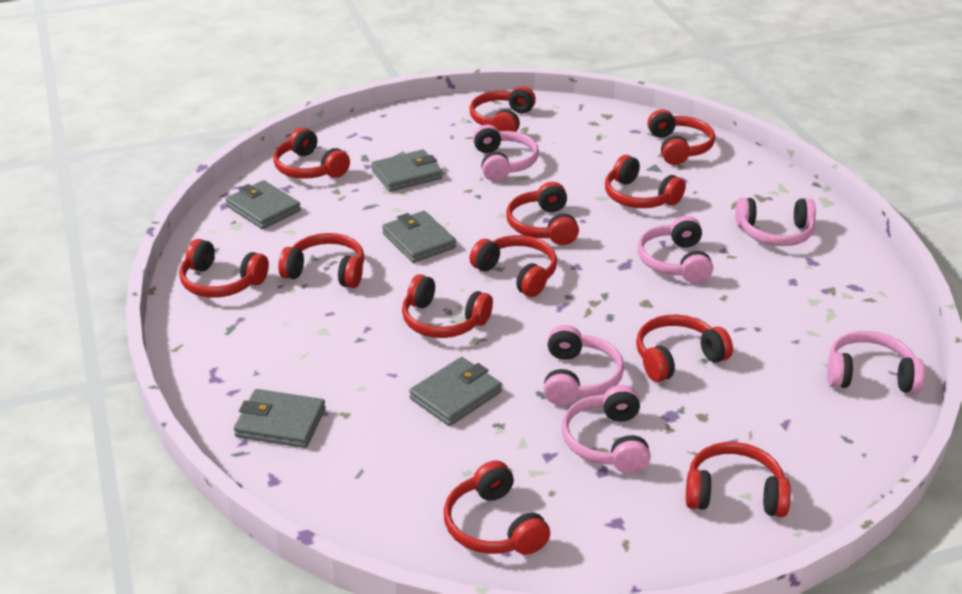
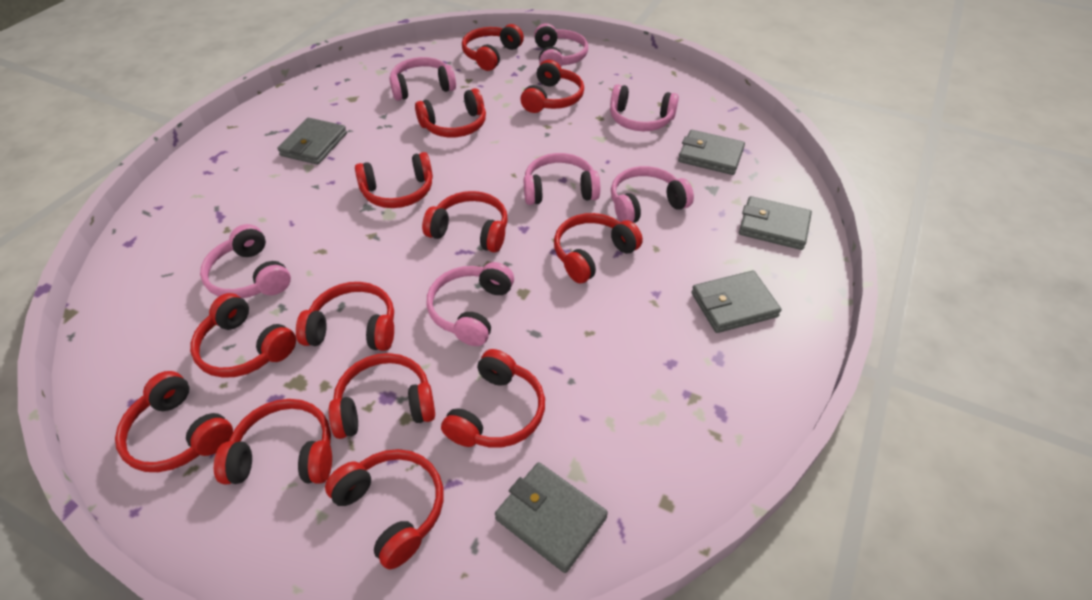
pink headphones: [473,124,539,181] [543,325,624,405] [562,385,651,474] [638,216,713,284] [735,198,816,246] [827,331,925,394] = 6 -> [200,224,291,298] [389,57,456,101] [427,262,514,346] [524,153,600,205] [534,23,588,67] [610,84,679,131] [611,166,694,223] = 7
red headphones: [179,239,269,298] [273,127,350,179] [278,233,364,288] [402,274,493,338] [444,461,550,555] [470,86,536,132] [470,235,557,297] [506,182,579,245] [605,155,686,208] [636,314,733,382] [647,109,715,165] [686,442,791,517] = 12 -> [115,371,233,472] [190,293,296,378] [214,399,332,484] [296,282,394,351] [325,449,443,569] [329,353,435,439] [355,152,433,208] [415,88,486,137] [422,191,508,253] [441,349,545,448] [462,24,524,71] [520,60,584,113] [554,213,643,283] = 13

